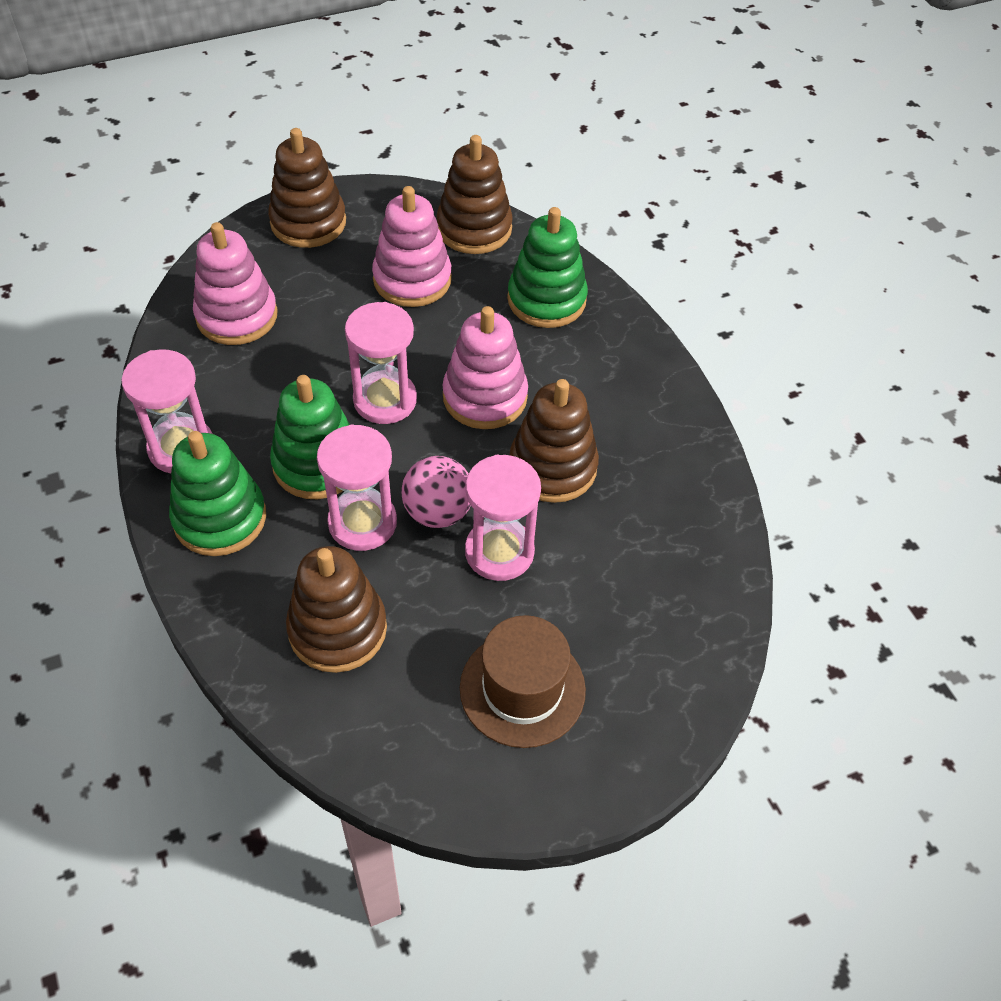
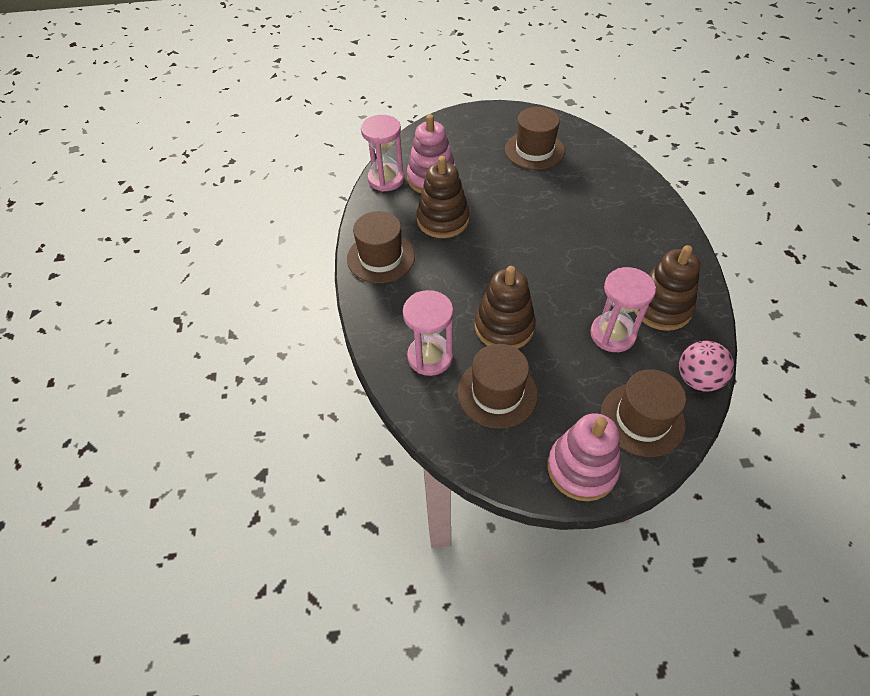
brown hat: [460,615,586,748] = 1 -> [347,211,415,283] [457,344,538,429] [505,107,565,170] [601,369,686,457] = 4
brown stacking toy: [268,128,346,248] [286,546,387,673] [436,135,513,254] [510,379,599,503] = 4 -> [417,156,469,238] [475,266,536,349] [634,245,701,331] = 3
green stacking toy: [169,431,266,556] [270,375,350,499] [507,207,588,328] = 3 -> none = 0
pink hourglass: [122,349,213,473] [317,424,397,551] [345,302,417,424] [465,455,541,581] = 4 -> [361,115,405,192] [403,290,453,376] [590,267,656,352] = 3
pink stacking toy: [193,222,278,345] [372,186,452,307] [442,306,528,429] = 3 -> [407,114,456,193] [547,413,621,501] = 2

